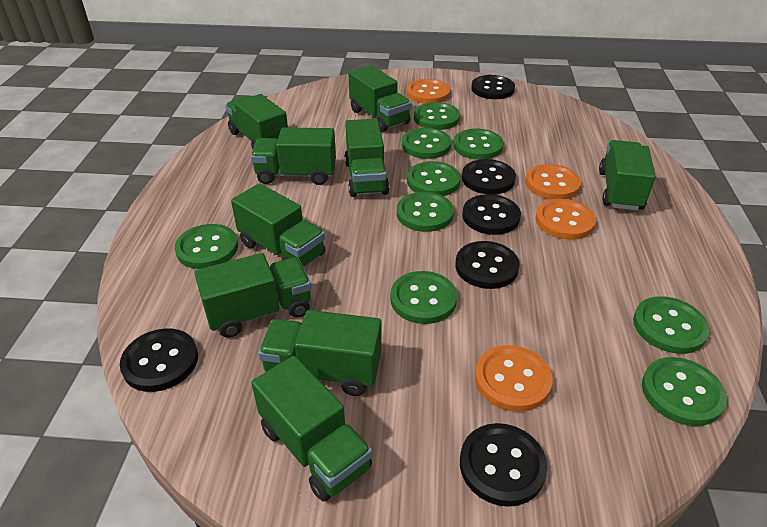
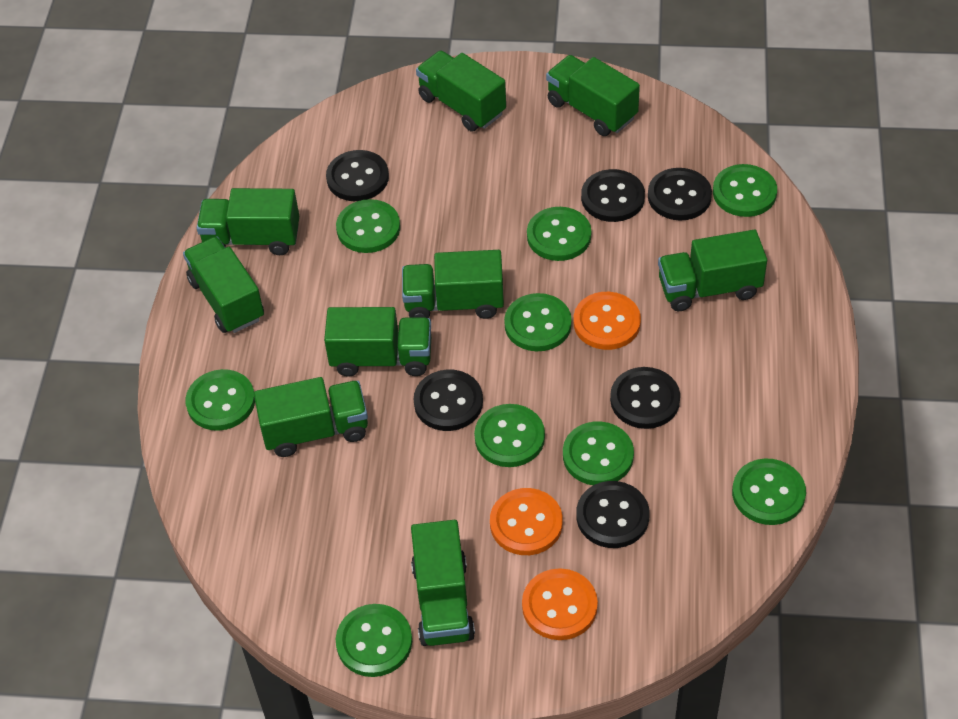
orange button: [407,79,450,104] [475,345,553,412] [525,164,581,200] [536,199,596,240] = 4 -> [490,488,563,555] [522,568,598,640] [574,292,641,350] = 3

